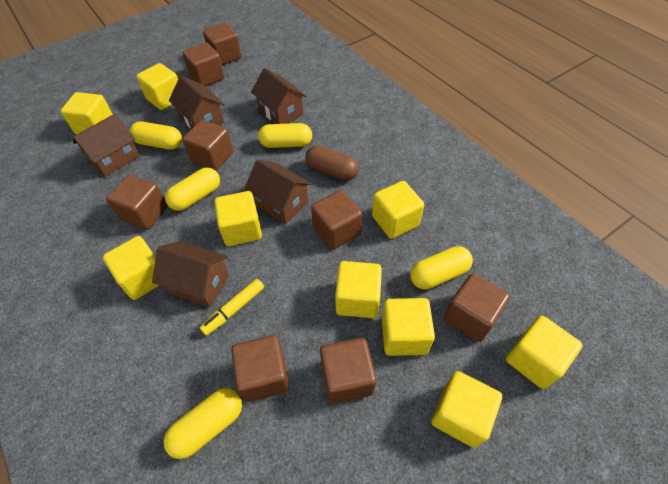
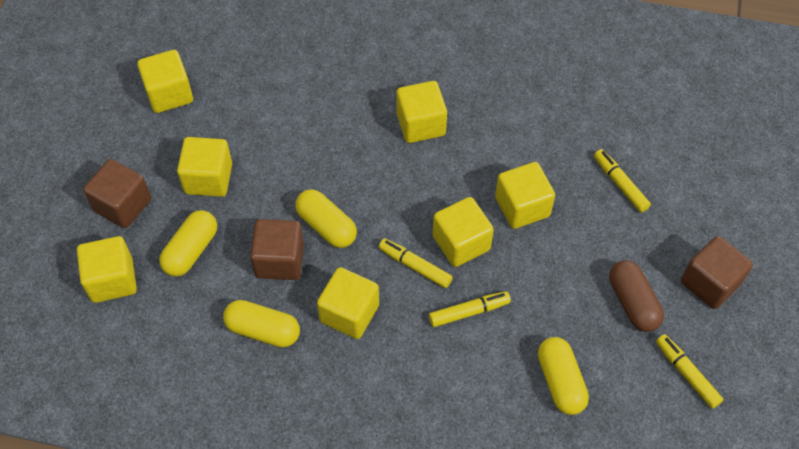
brown cube: [106,175,167,230] [182,120,233,171] [183,43,225,86] [203,23,242,65] [231,335,290,402] [311,190,362,250] [320,338,376,404] [444,273,510,342] = 8 -> [83,159,151,228] [250,219,304,280] [681,236,753,309] = 3
brown house: [73,113,140,177] [152,241,229,307] [169,76,224,129] [244,160,312,224] [251,68,306,124] = 5 -> none = 0
yellow capsule: [130,121,182,150] [164,388,242,459] [165,167,220,211] [258,123,312,148] [410,246,473,290] = 5 -> [159,210,217,277] [223,300,300,347] [295,189,357,248] [538,337,589,415] = 4
yellow cube: [61,92,113,134] [103,236,160,300] [136,63,178,110] [215,191,262,246] [335,261,382,318] [372,181,424,239] [382,298,435,356] [431,371,502,448] [506,316,583,389] = 9 -> [77,236,137,303] [137,50,193,113] [177,137,232,197] [317,267,379,339] [396,81,447,143] [433,197,494,267] [495,162,555,229] = 7
yellow marker: [199,279,264,336] = 1 -> [379,238,453,288] [429,291,511,327] [594,149,651,212] [656,334,723,409] = 4

